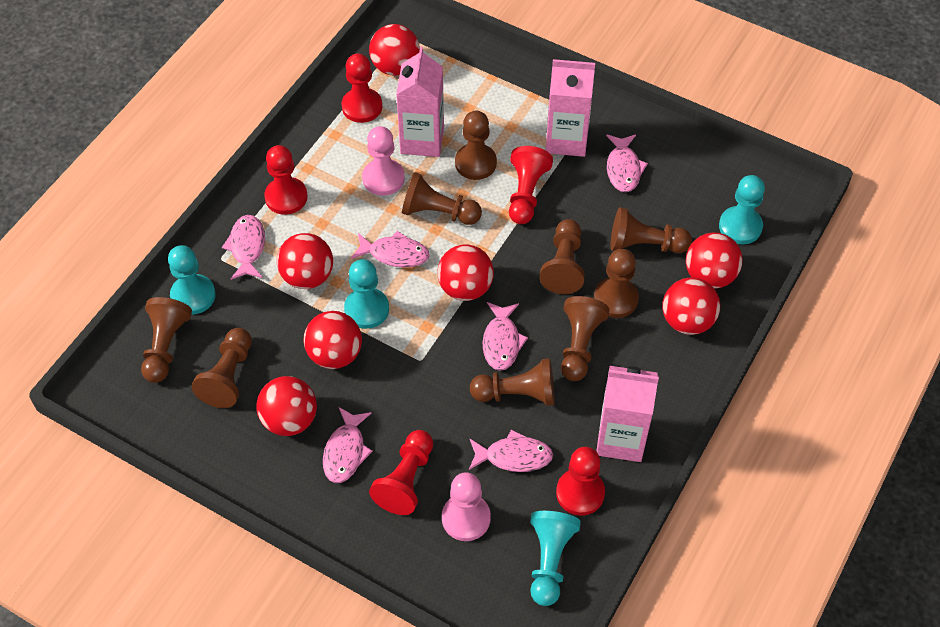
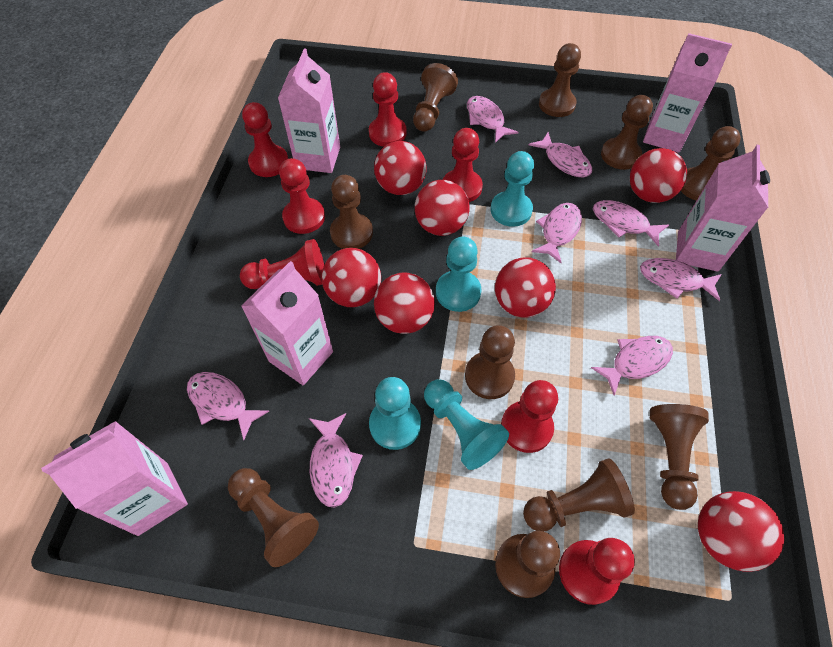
brown pawn: [141,297,192,383] [192,328,252,408] [402,172,482,225] [455,111,497,180] [470,358,555,406] [539,219,585,294] [561,296,610,381] [594,249,639,318] [611,207,692,253] = 9 -> [228,468,319,567] [330,175,373,249] [413,63,458,132] [465,325,515,399] [495,531,560,598] [523,458,635,532] [539,43,581,117] [601,95,653,170] [650,404,709,510] [681,126,741,201] = 10
pink carton: [396,47,444,157] [546,59,595,157] [596,366,659,462] = 3 -> [41,421,188,536] [241,261,333,385] [278,48,340,173] [643,33,732,153] [676,145,770,272] = 5
pink fish: [222,215,265,280] [323,407,373,483] [351,231,430,268] [469,429,553,472] [483,302,528,371] [606,134,648,192] = 6 -> [187,372,269,440] [309,413,363,508] [467,96,518,143] [529,132,592,177] [532,203,582,263] [591,336,673,396] [593,200,669,247] [640,258,722,301] = 8
pink pawn: [362,126,405,196] [442,472,491,541] = 2 -> none = 0
red pawn: [264,145,308,215] [341,53,382,123] [369,430,433,515] [509,146,553,224] [556,447,605,516] = 5 -> [240,239,324,289] [242,102,288,177] [279,158,325,234] [369,72,407,147] [443,128,483,202] [501,380,558,453] [559,538,635,605] = 7

